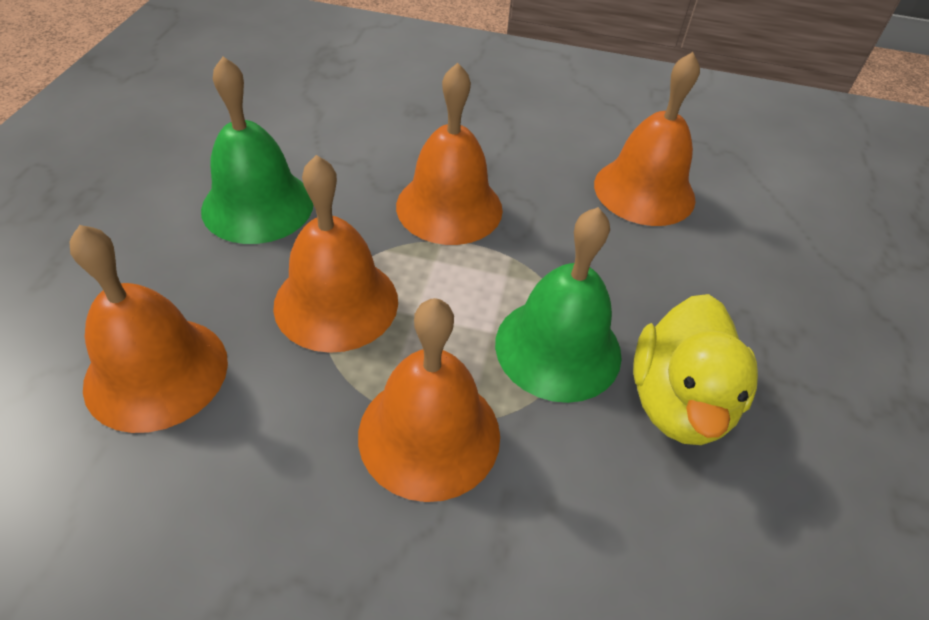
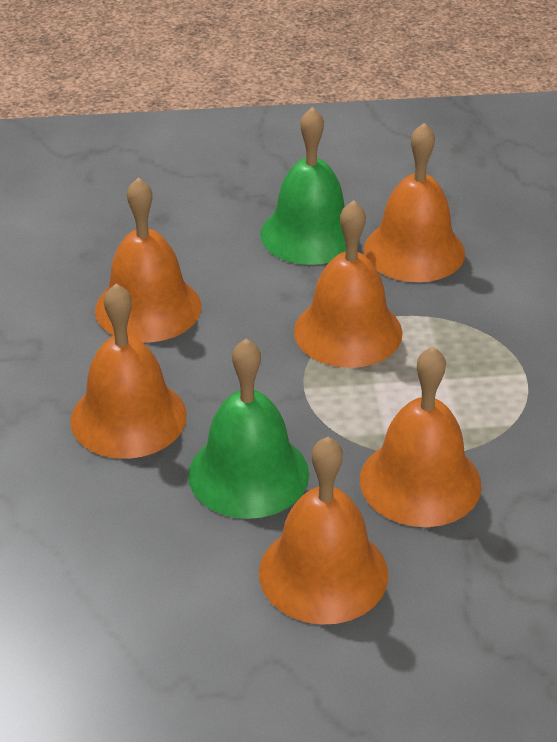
orange bell: [69,225,228,433] [273,155,398,353] [358,298,500,502] [396,63,503,245] [594,52,700,226] = 5 -> [70,284,187,459] [95,177,201,342] [259,437,388,625] [294,200,403,368] [360,347,482,527] [364,123,465,282] = 6
yellow duck: [633,294,758,445] = 1 -> none = 0

